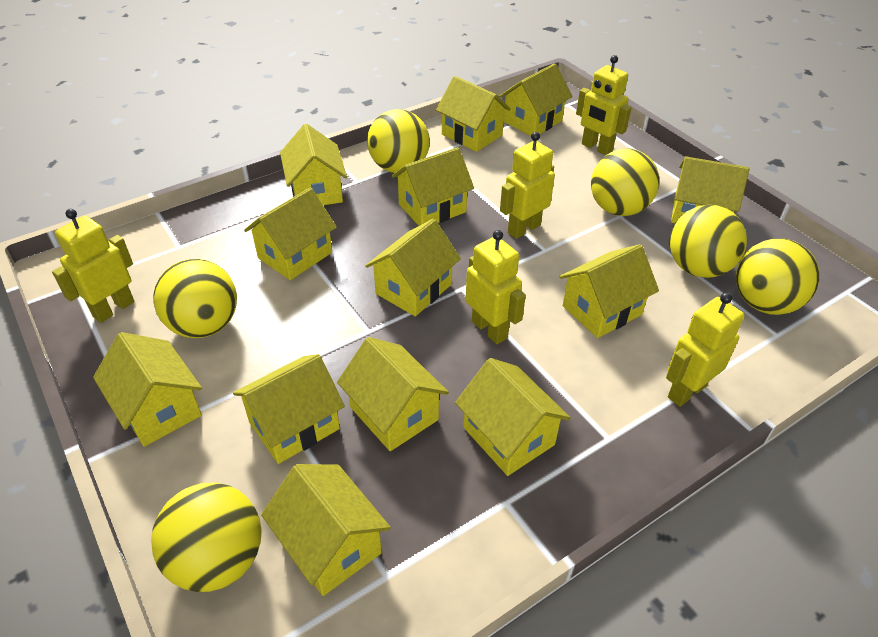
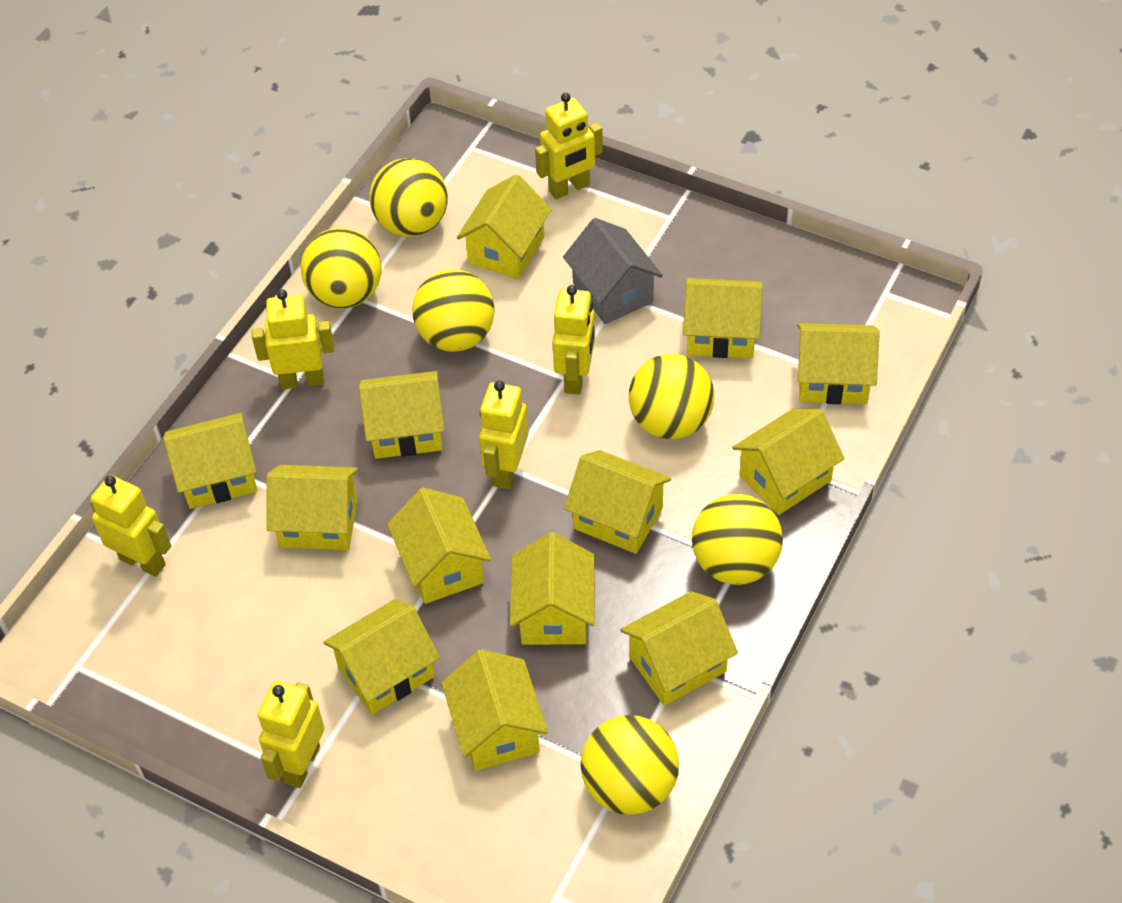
grey house: none = 0 -> [563,218,663,324] = 1
yellow robot: [52,209,134,323] [465,230,526,344] [500,132,555,239] [576,55,631,155] [666,292,744,407] = 5 -> [90,475,171,577] [252,289,335,389] [258,681,325,788] [479,381,529,489] [535,93,603,199] [552,285,595,394] = 6

